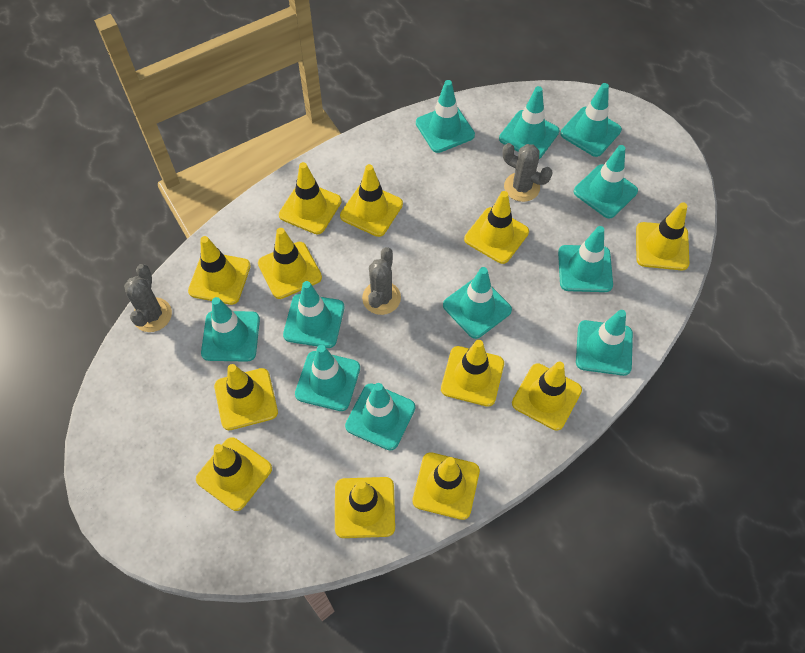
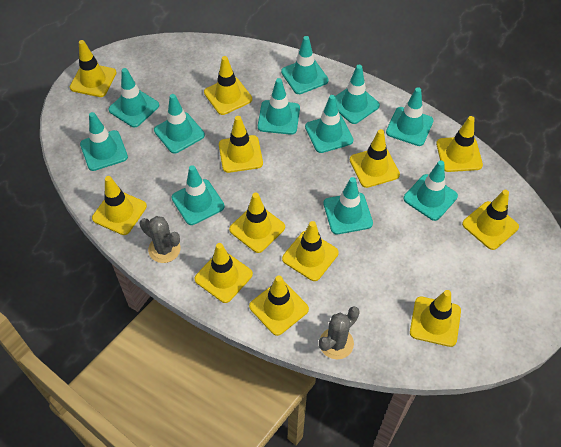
grey cactus: [124,264,172,332] [362,247,401,315] [502,143,553,202] = 3 -> [140,216,180,263] [319,306,360,359] = 2

